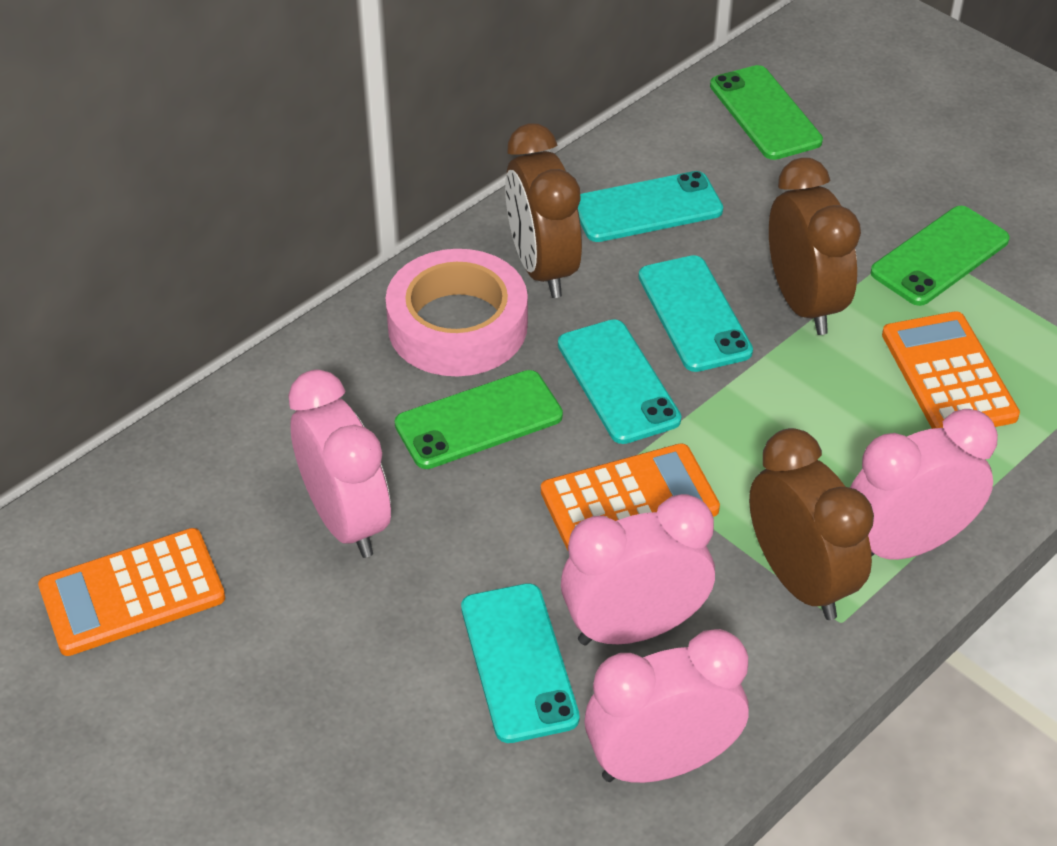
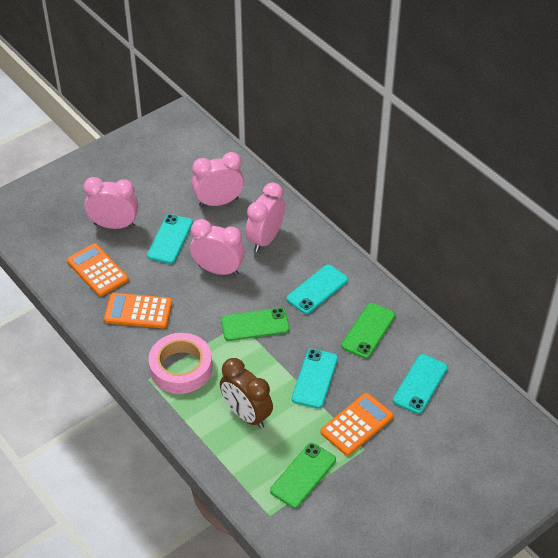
brown clock: [505,123,582,298] [749,428,874,620] [769,158,861,335] = 3 -> [220,358,273,429] = 1

